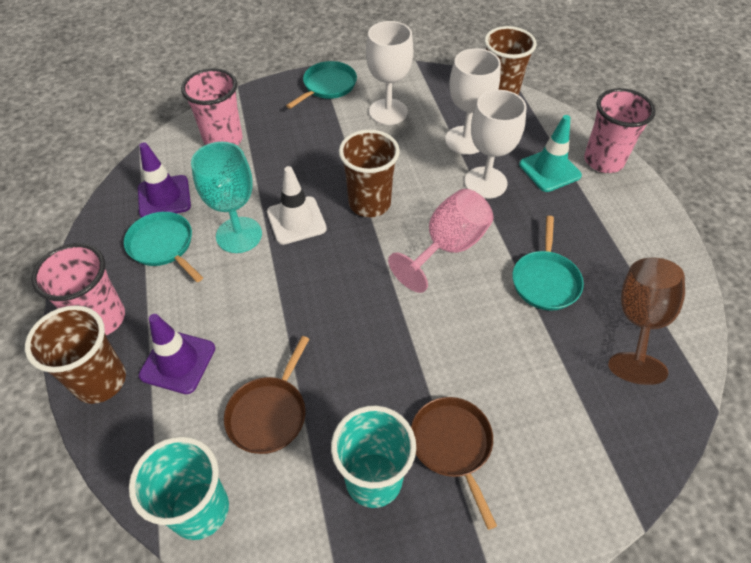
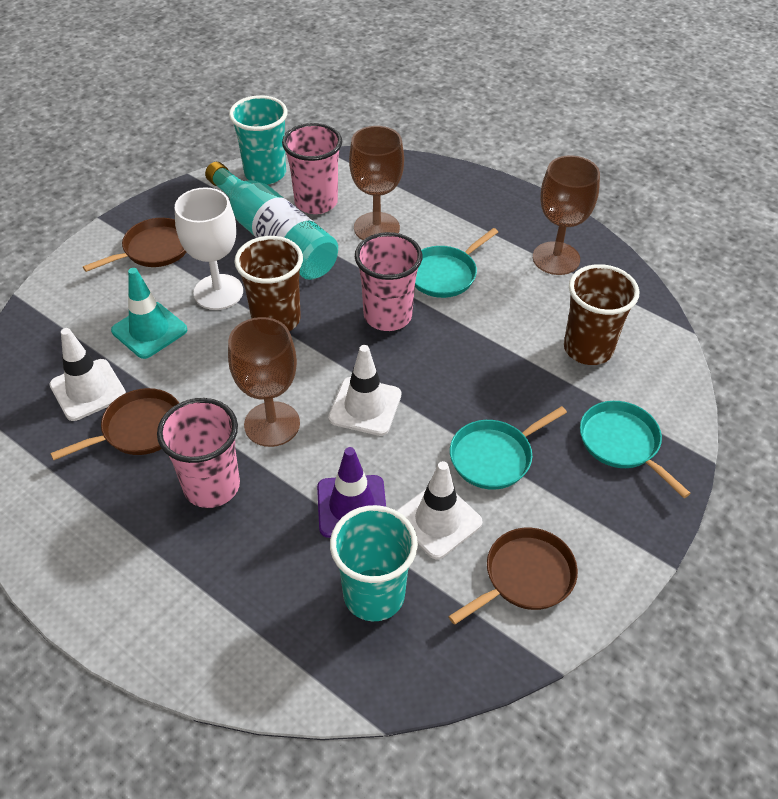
brown cup: [25,305,126,404] [339,130,400,217] [484,26,536,95] = 3 -> [234,236,303,331] [564,264,639,365] = 2
brown goblet: [608,257,685,385] = 1 -> [228,317,300,447] [349,126,404,240] [533,155,600,275] = 3
brown pan: [224,336,309,454] [411,397,497,530] = 2 -> [50,388,179,460] [83,218,186,272] [448,528,578,625] = 3
pink goblet: [388,189,493,293] = 1 -> none = 0
purple traffic cone: [138,142,191,218] [139,314,215,394] = 2 -> [317,447,386,538] = 1
turquoise bottle: none = 0 -> [205,162,338,280] = 1
turquoise goblet: [191,142,262,253] = 1 -> none = 0
white goblet: [366,21,413,125] [445,48,501,155] [464,90,526,199] = 3 -> [175,187,243,310] = 1
white traffic cone: [267,166,327,245] = 1 -> [50,328,126,421] [328,345,401,436] [397,461,483,559] = 3

